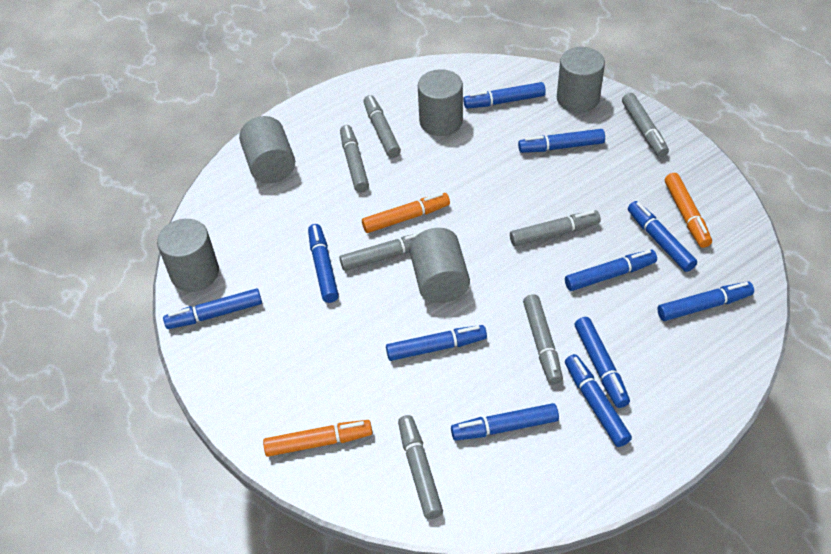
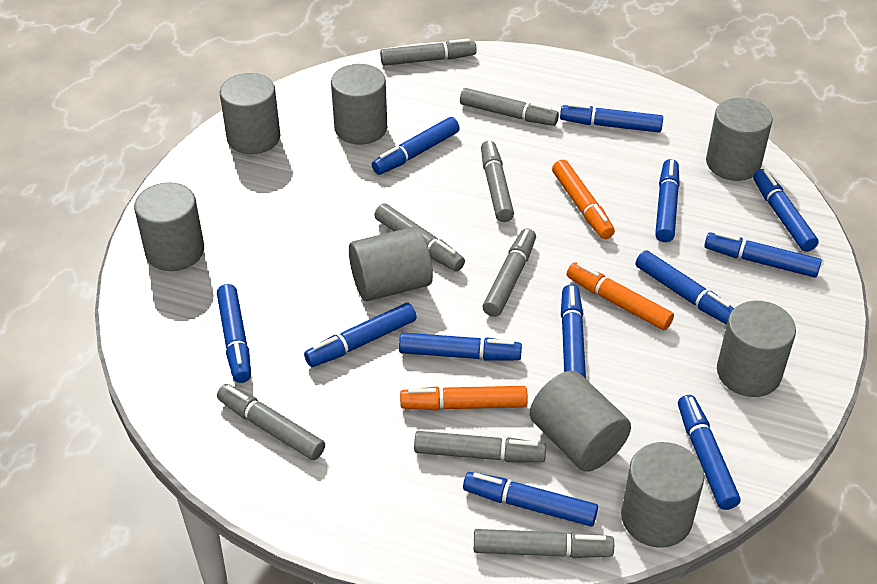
blue marker: [163,288,262,329] [308,224,339,303] [386,325,487,361] [451,403,559,441] [463,82,546,108] [518,129,605,153] [565,250,657,291] [565,354,632,447] [575,317,630,408] [628,201,697,272] [657,281,754,321] = 11 -> [217,284,251,383] [304,303,417,367] [372,117,460,175] [399,333,522,361] [463,472,598,526] [560,103,663,133] [561,285,586,379] [636,250,734,325] [655,159,680,242] [678,395,740,510] [704,232,821,278] [753,169,819,252] = 12
grey cylinder: [157,219,219,292] [239,116,295,183] [409,228,470,303] [418,69,463,136] [557,47,605,113] = 5 -> [134,182,204,271] [220,73,280,154] [331,64,387,145] [349,227,433,301] [530,371,631,472] [621,442,704,548] [706,98,773,181] [717,301,796,397] = 8
grey marker: [339,232,421,271] [340,125,369,192] [363,95,401,158] [398,415,443,519] [510,210,601,246] [523,294,563,385] [622,93,669,157] = 7 -> [217,384,325,460] [374,203,465,271] [380,39,477,66] [414,431,546,462] [460,88,559,126] [474,529,614,558] [481,141,514,222] [483,228,536,317] = 8

